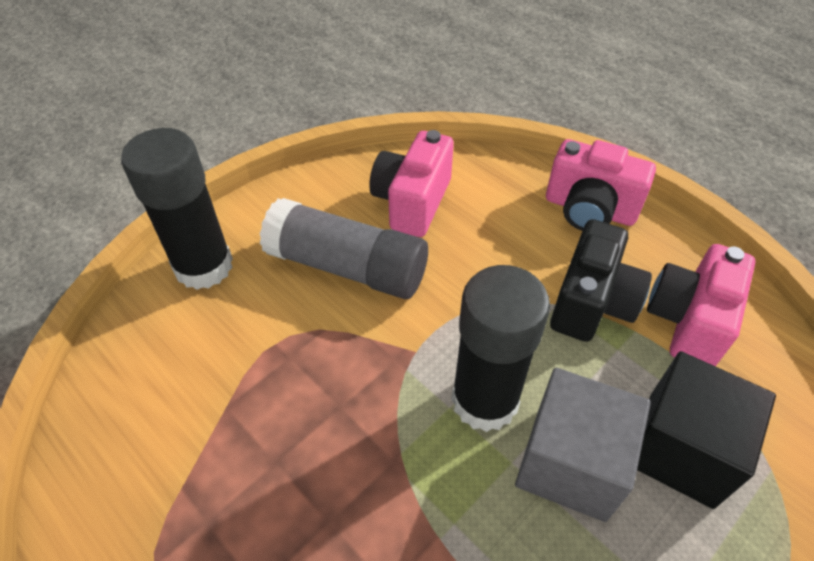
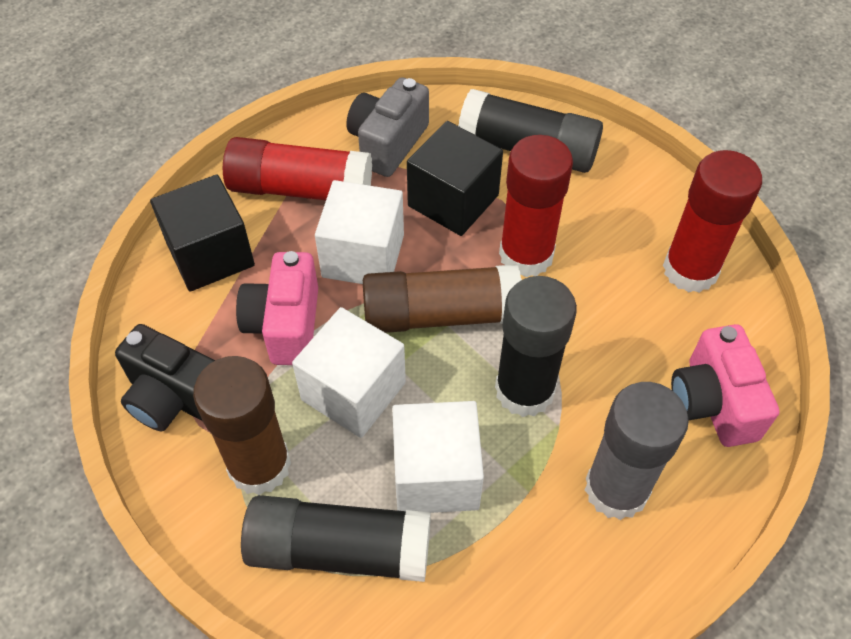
black cube: [637,351,776,509] = 1 -> [150,174,255,292] [407,121,503,236] = 2
black glue stick: [121,128,233,290] [451,265,550,432] = 2 -> [241,495,431,582] [458,89,603,173] [495,276,577,417] = 3
brown glue stick: none = 0 -> [193,356,291,495] [363,264,522,333] = 2
grey camera: none = 0 -> [346,77,429,177] = 1
grey cube: [515,368,651,522] = 1 -> none = 0
pink camera: [370,130,454,237] [546,139,656,231] [647,244,756,366] = 3 -> [236,251,318,365] [671,324,779,447] = 2
red glue stick: none = 0 -> [223,137,372,200] [499,135,573,277] [663,150,762,293] = 3
white cube: none = 0 -> [292,307,406,438] [315,180,404,284] [392,401,484,513] = 3

